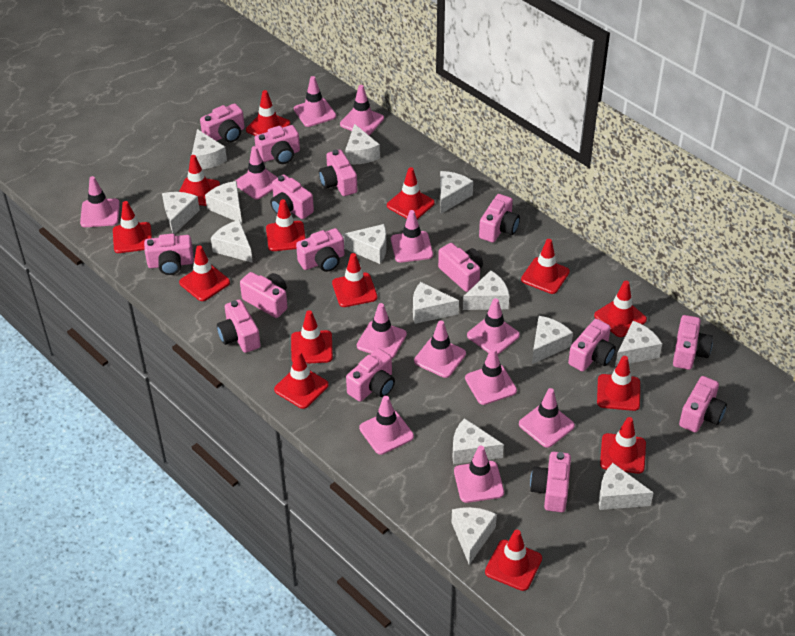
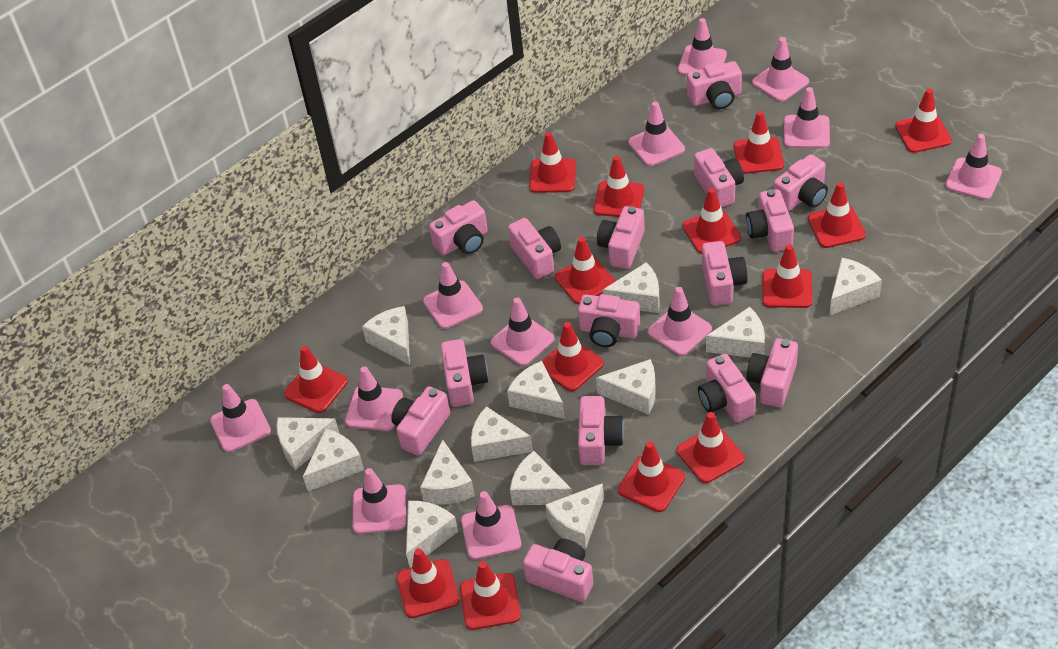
white cheese: [162,192,200,234] [192,129,227,169] [205,181,242,223] [211,220,253,263] [342,224,387,264] [345,124,380,164] [413,282,459,324] [440,171,473,214] [452,418,504,465] [452,507,497,565] [463,270,510,310] [532,316,573,364] [599,463,654,510] [615,321,662,366] = 14 -> [276,417,340,470] [303,429,364,491] [362,306,410,365] [406,501,458,568] [420,439,475,505] [471,406,533,462] [507,361,565,419] [510,451,572,505] [545,483,604,549] [596,359,656,415] [603,262,660,313] [706,307,765,358] [830,258,882,315] = 13

